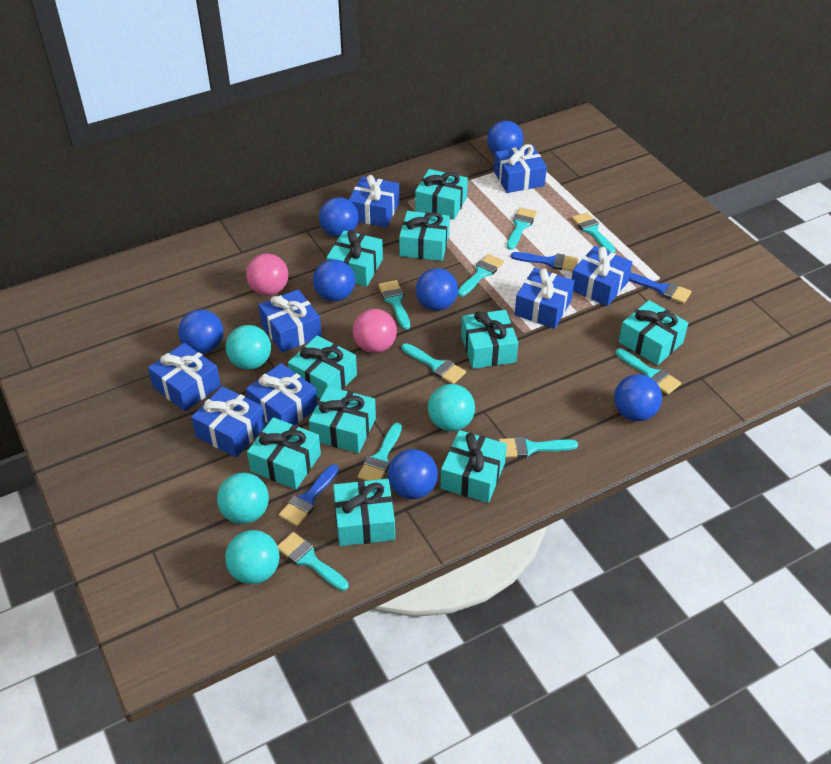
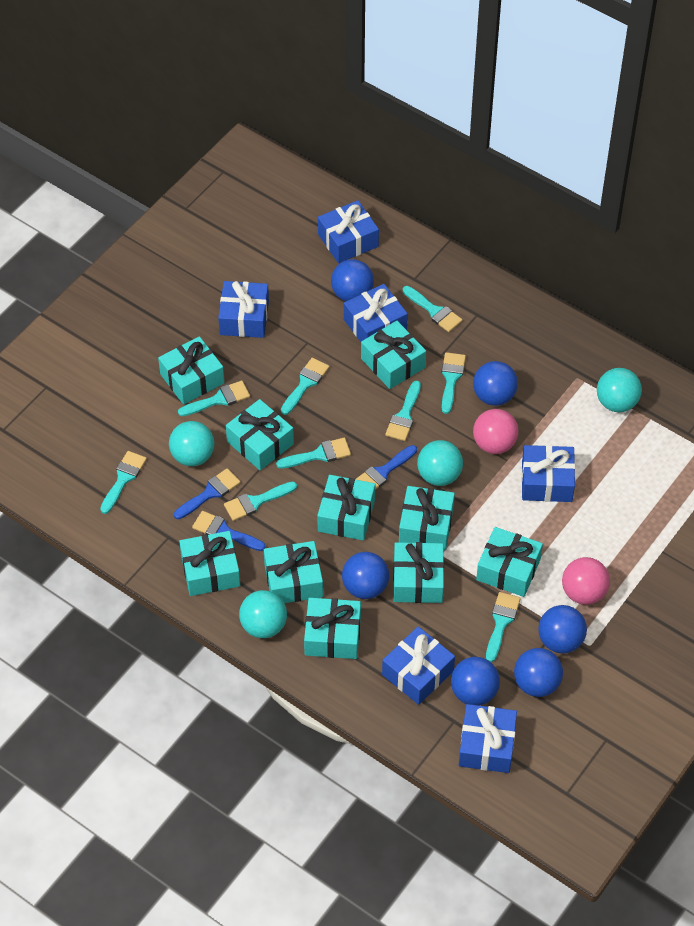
blue ball: [178,309,223,354] [313,259,355,302] [319,197,359,237] [388,449,438,499] [416,268,458,311] [487,121,524,154] [614,374,662,421] = 7 -> [331,259,374,301] [342,552,389,599] [451,657,500,706] [473,361,518,406] [514,648,563,697] [538,605,587,654] = 6
blue gift: [148,343,221,411] [191,386,266,457] [246,363,317,425] [259,289,322,353] [349,175,399,228] [494,144,547,193] [515,268,575,329] [572,246,632,306] = 8 -> [218,281,269,338] [318,200,379,263] [344,284,408,342] [382,626,455,705] [459,704,517,773] [521,445,575,502] = 6

